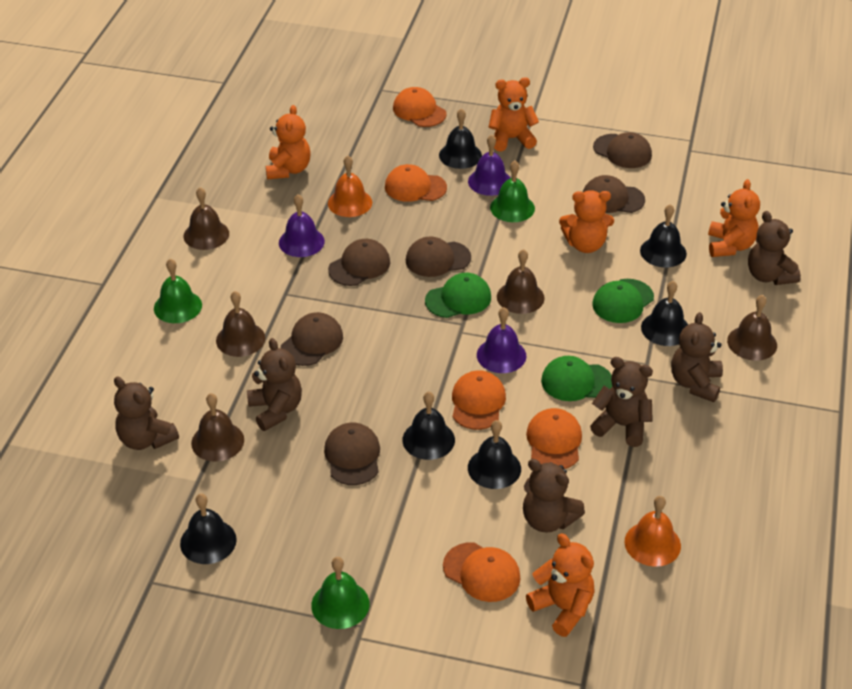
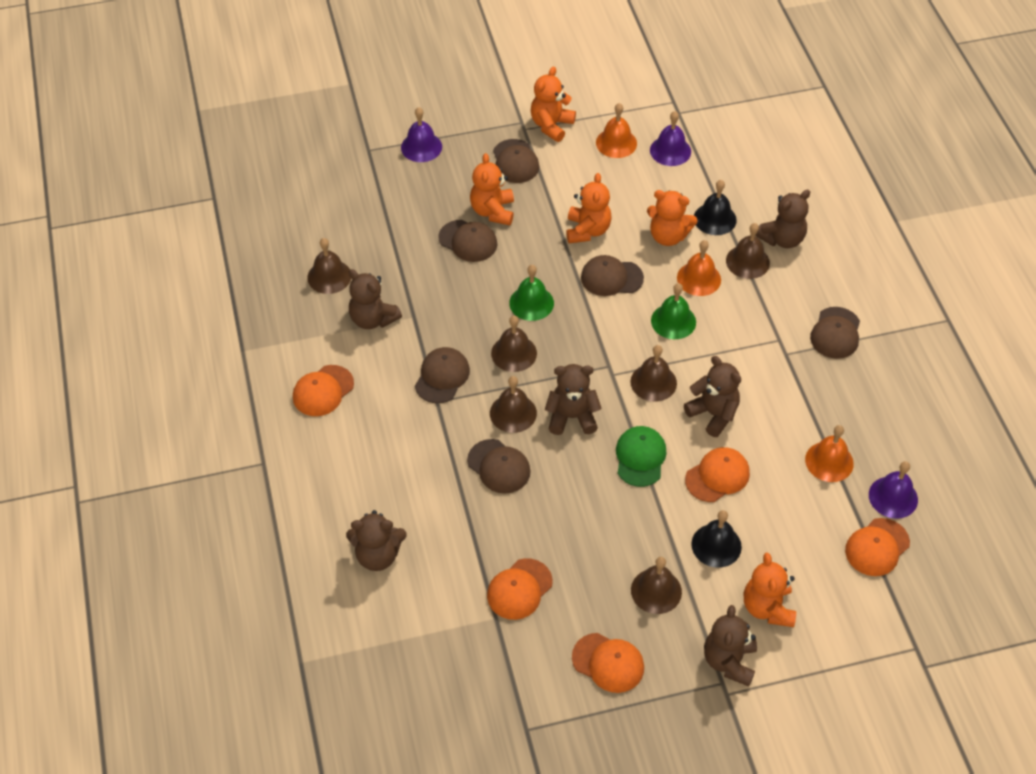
black bell: [180,493,237,564] [402,392,455,460] [439,108,482,169] [468,420,521,489] [640,204,687,267] [641,281,688,346] = 6 -> [691,510,742,568] [694,180,737,235] = 2
brown bell: [184,187,229,250] [191,393,244,462] [216,291,265,357] [497,249,545,314] [727,295,777,361] = 5 -> [307,238,351,294] [490,376,537,433] [491,316,537,372] [630,345,677,402] [631,557,682,614] [726,223,770,279] = 6
green bell: [154,258,202,323] [311,557,370,629] [490,161,535,222] = 3 -> [509,265,554,321] [651,283,696,339] = 2
green cap: [425,273,491,318] [541,356,612,401] [592,279,654,323] = 3 -> [616,426,667,487] = 1
orange bell: [328,156,372,217] [625,496,681,567] = 2 -> [596,103,637,158] [677,240,721,296] [805,425,854,482] = 3

